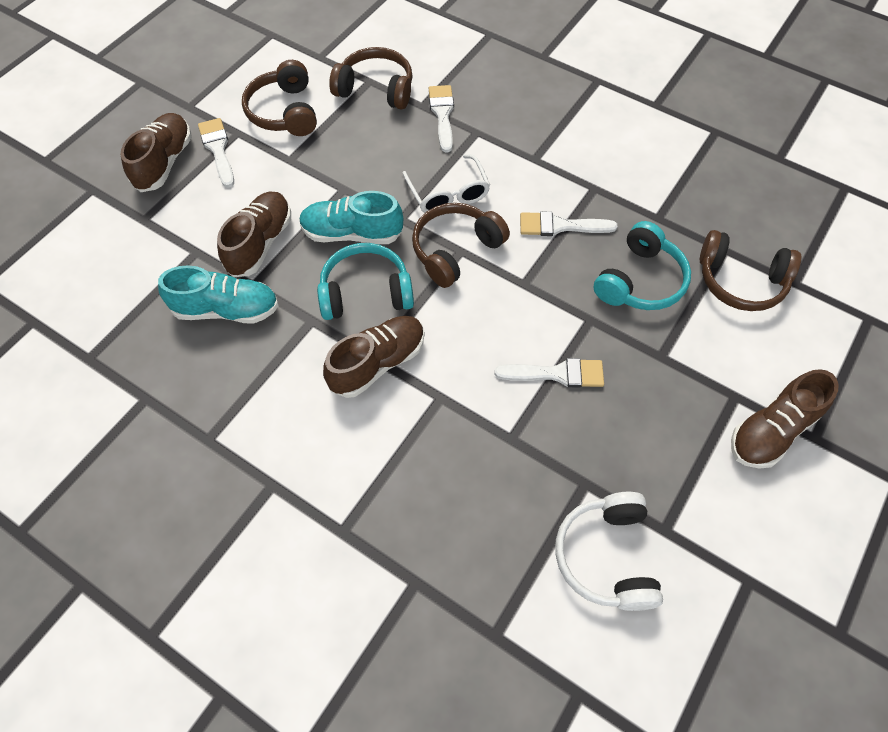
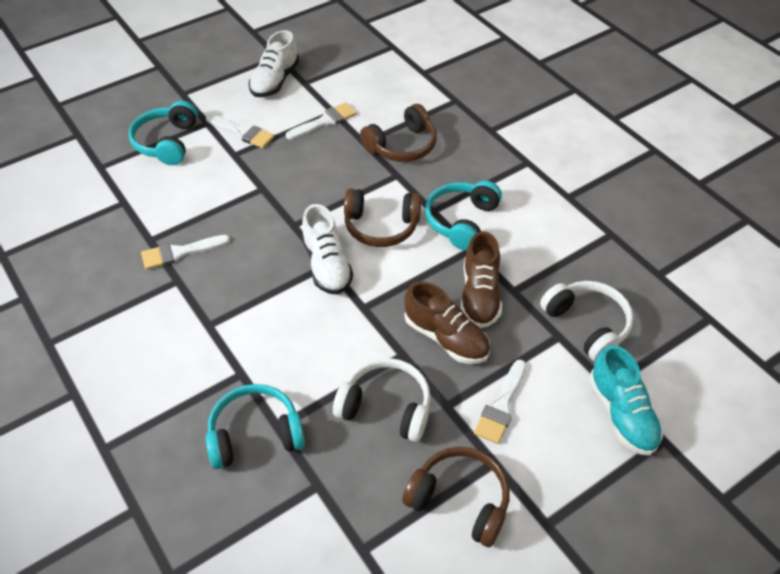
brown headphones: [242,60,317,136] [329,47,412,110] [412,203,510,288] [700,230,801,311] = 4 -> [344,189,421,247] [360,104,437,162] [402,447,510,547] = 3
brown shoe: [121,113,192,192] [217,192,291,277] [323,316,424,398] [731,369,839,469] = 4 -> [404,281,490,364] [461,231,502,328] = 2
turquoise headphones: [317,243,414,320] [593,221,691,310] = 2 -> [129,101,198,165] [206,384,305,469] [425,180,502,251] = 3
turquoise shoe: [158,265,279,324] [299,191,403,244] = 2 -> [589,345,663,456] = 1
white glasses: [403,154,490,213] = 1 -> none = 0
white headphones: [555,492,663,611] = 1 -> [333,358,431,442] [540,281,634,361] = 2
white shoe: none = 0 -> [249,30,299,97] [302,204,353,295] = 2

